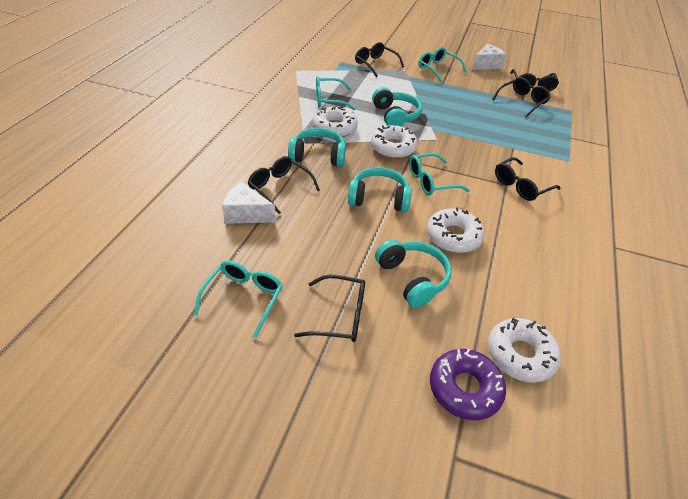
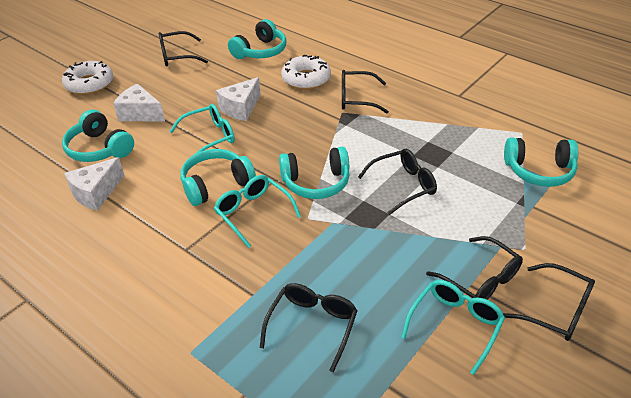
purple donut: [430,348,506,420] = 1 -> none = 0
turquoise glasses: [194,261,283,338] [316,76,356,111] [409,153,470,195] [418,47,467,82] = 4 -> [169,104,235,154] [214,175,301,248] [401,280,505,375] = 3
turquoise headphones: [288,128,346,167] [348,167,412,212] [372,87,422,127] [375,240,452,308] = 4 -> [62,110,134,162] [180,149,256,206] [228,19,287,59] [279,147,350,199] [504,138,579,187] = 5
white cheese: [222,182,276,224] [472,44,507,70] = 2 -> [64,157,124,211] [113,84,165,121] [216,77,261,121] = 3
white donut: [313,105,358,137] [371,125,418,158] [427,207,485,253] [488,318,561,383] = 4 -> [62,61,113,95] [281,54,331,89] = 2

